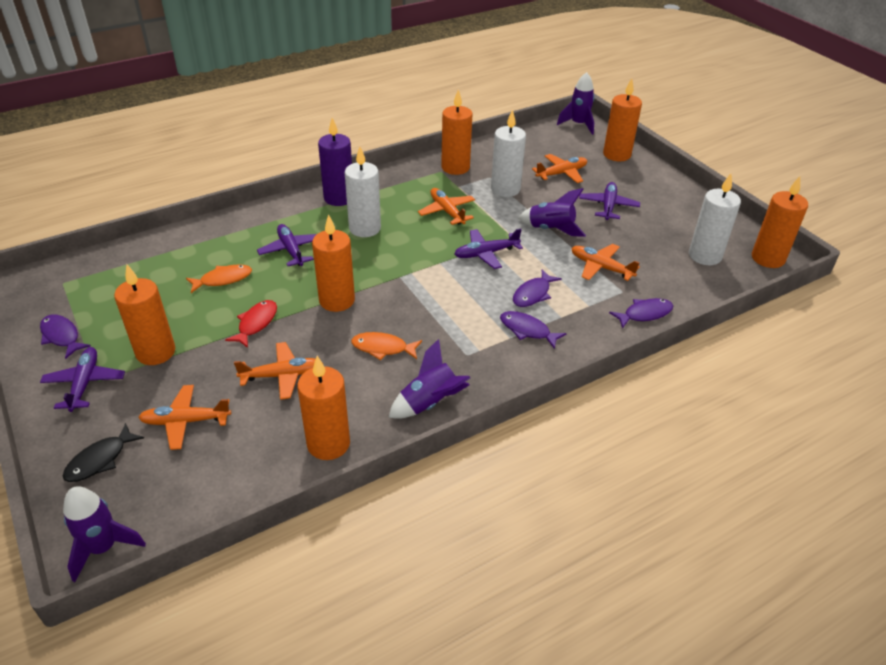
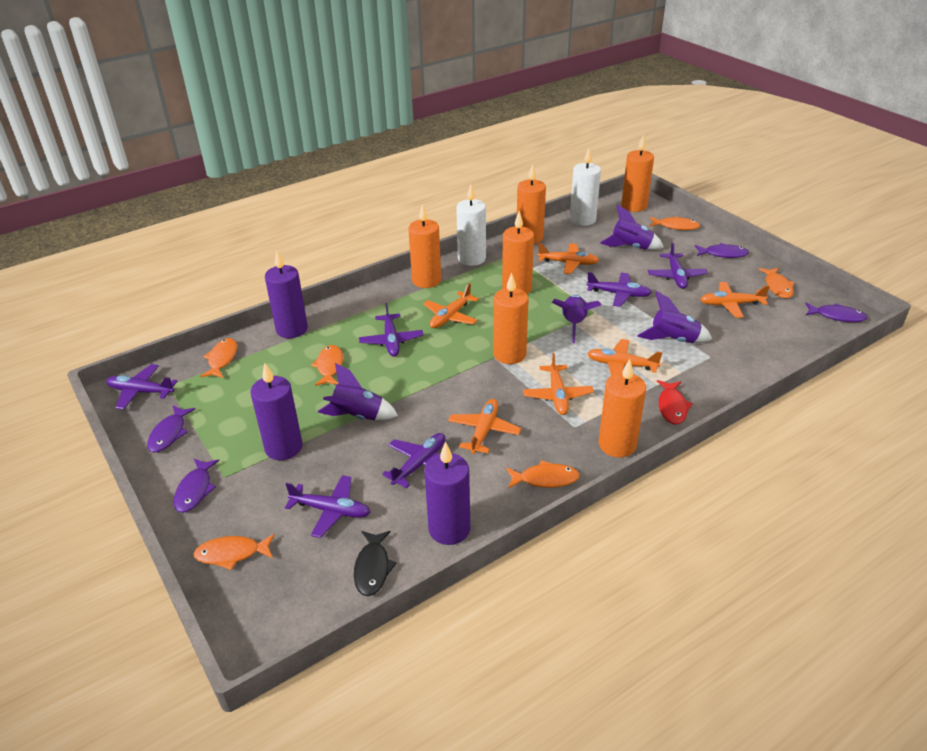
orange fish: [186,264,252,293] [351,332,422,360] = 2 -> [193,534,274,570] [200,338,237,378] [311,345,343,386] [506,460,580,489] [649,216,700,230] [758,268,794,298] = 6
orange plane: [138,385,231,450] [234,342,316,400] [418,188,475,225] [532,154,587,183] [571,244,640,281] = 5 -> [423,283,479,328] [448,399,521,454] [523,353,594,415] [538,243,599,274] [587,339,663,375] [700,282,770,318] = 6
purple candle: [318,118,352,206] = 1 -> [250,363,303,460] [265,251,308,338] [424,442,470,545] = 3
purple plane: [40,347,125,412] [257,224,317,266] [454,228,523,269] [579,182,640,220] = 4 -> [106,364,177,410] [285,475,370,538] [359,303,423,356] [382,433,445,488] [586,272,652,307] [648,242,708,289] = 6
white candle: [345,147,381,237] [491,109,526,197] [689,173,741,265] = 3 -> [456,184,486,266] [570,148,601,226] = 2

